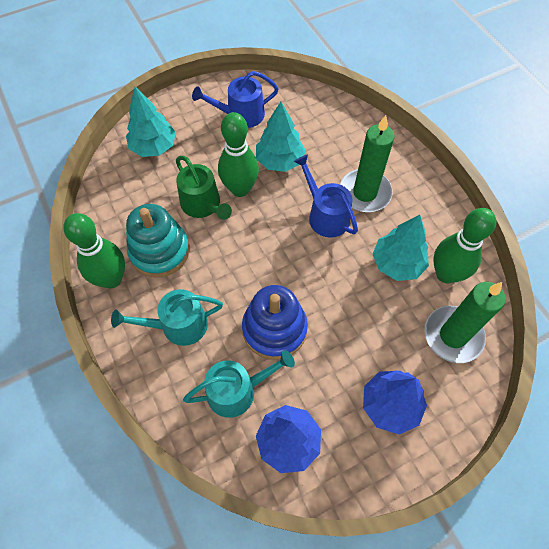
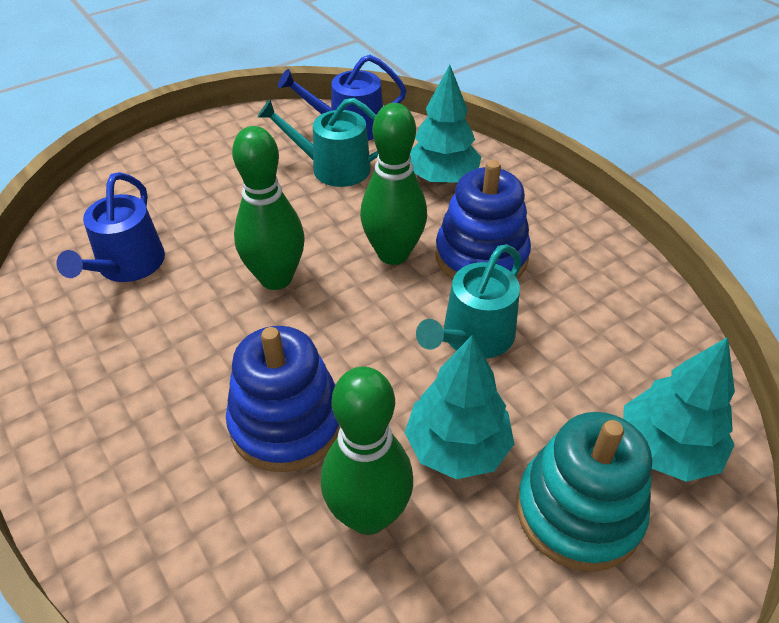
blue stacking toy: [242,285,308,360] = 1 -> [226,326,341,472] [435,160,531,280] = 2
blue tree: [256,405,321,473] [363,370,427,434] = 2 -> none = 0
green candle: [340,115,395,212] [424,282,506,363] = 2 -> none = 0
green watering can: [176,156,232,220] = 1 -> none = 0

